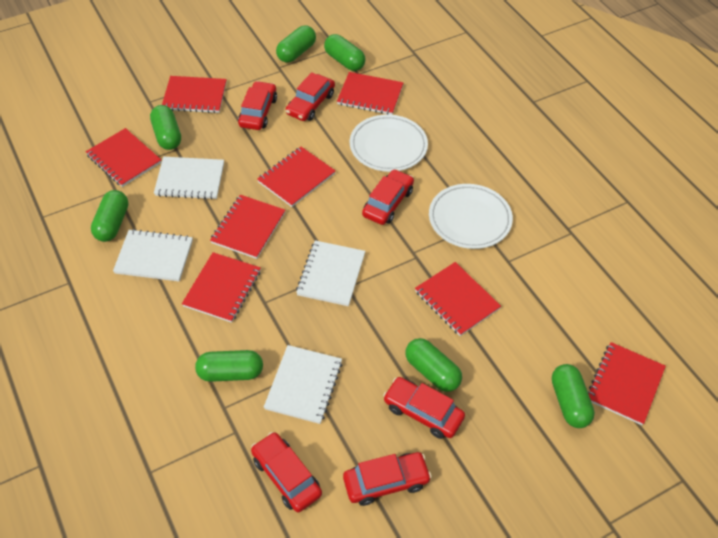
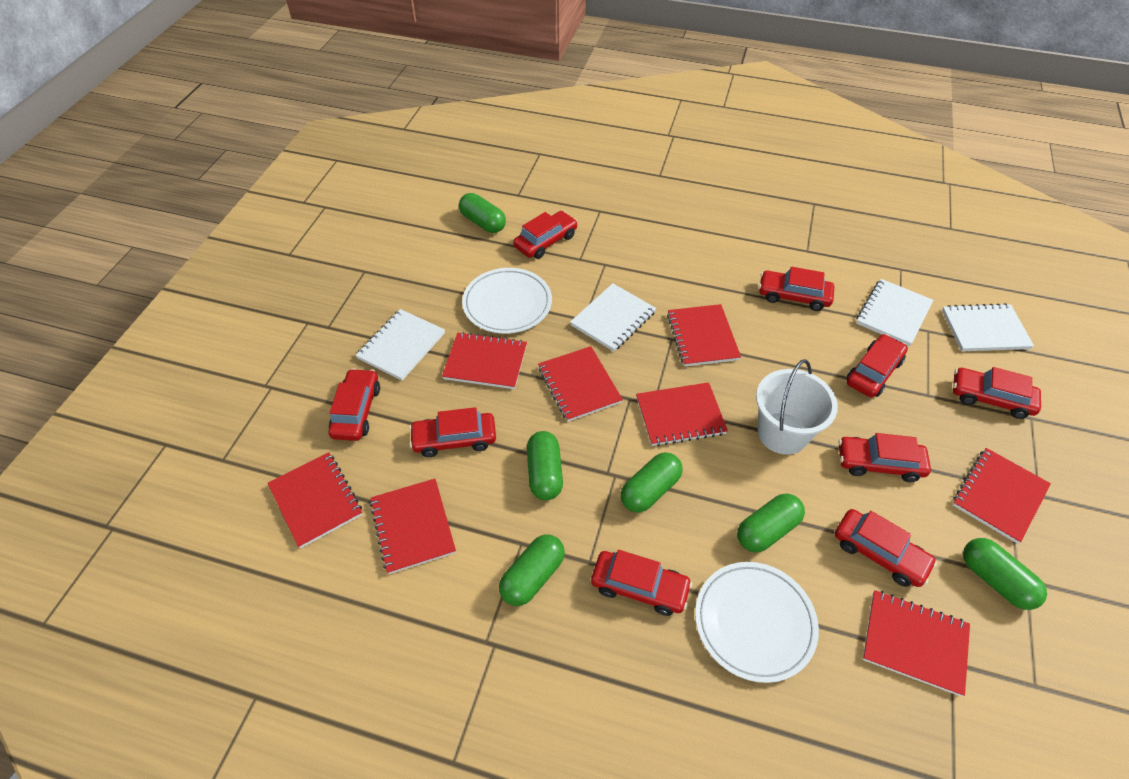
green capsule: [91,190,128,242] [150,105,181,150] [195,350,263,382] [276,25,316,63] [324,34,365,71] [406,338,462,392] [552,364,595,428] = 7 -> [459,193,506,233] [499,534,565,606] [527,431,563,500] [621,452,683,513] [737,493,805,553] [963,538,1047,610] = 6
red car: [238,81,277,130] [251,432,322,512] [286,72,335,121] [343,452,432,506] [362,169,414,225] [383,377,465,439] = 6 -> [329,368,380,441] [409,407,496,457] [513,211,578,259] [591,550,692,616] [759,267,834,311] [835,509,937,587] [838,433,931,482] [846,334,908,398] [953,367,1041,419] = 9
white bucket: none = 0 -> [756,359,838,455] = 1

